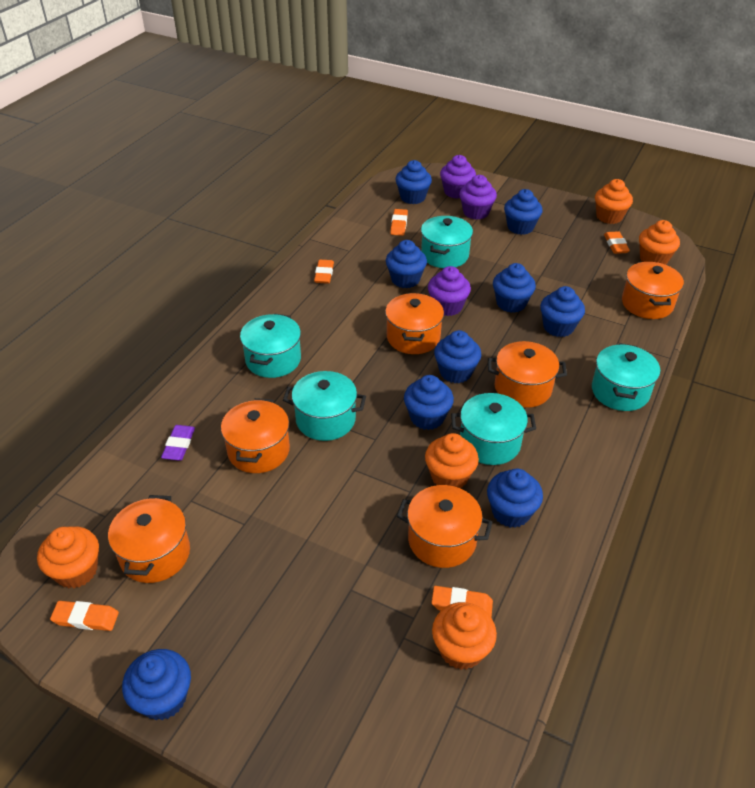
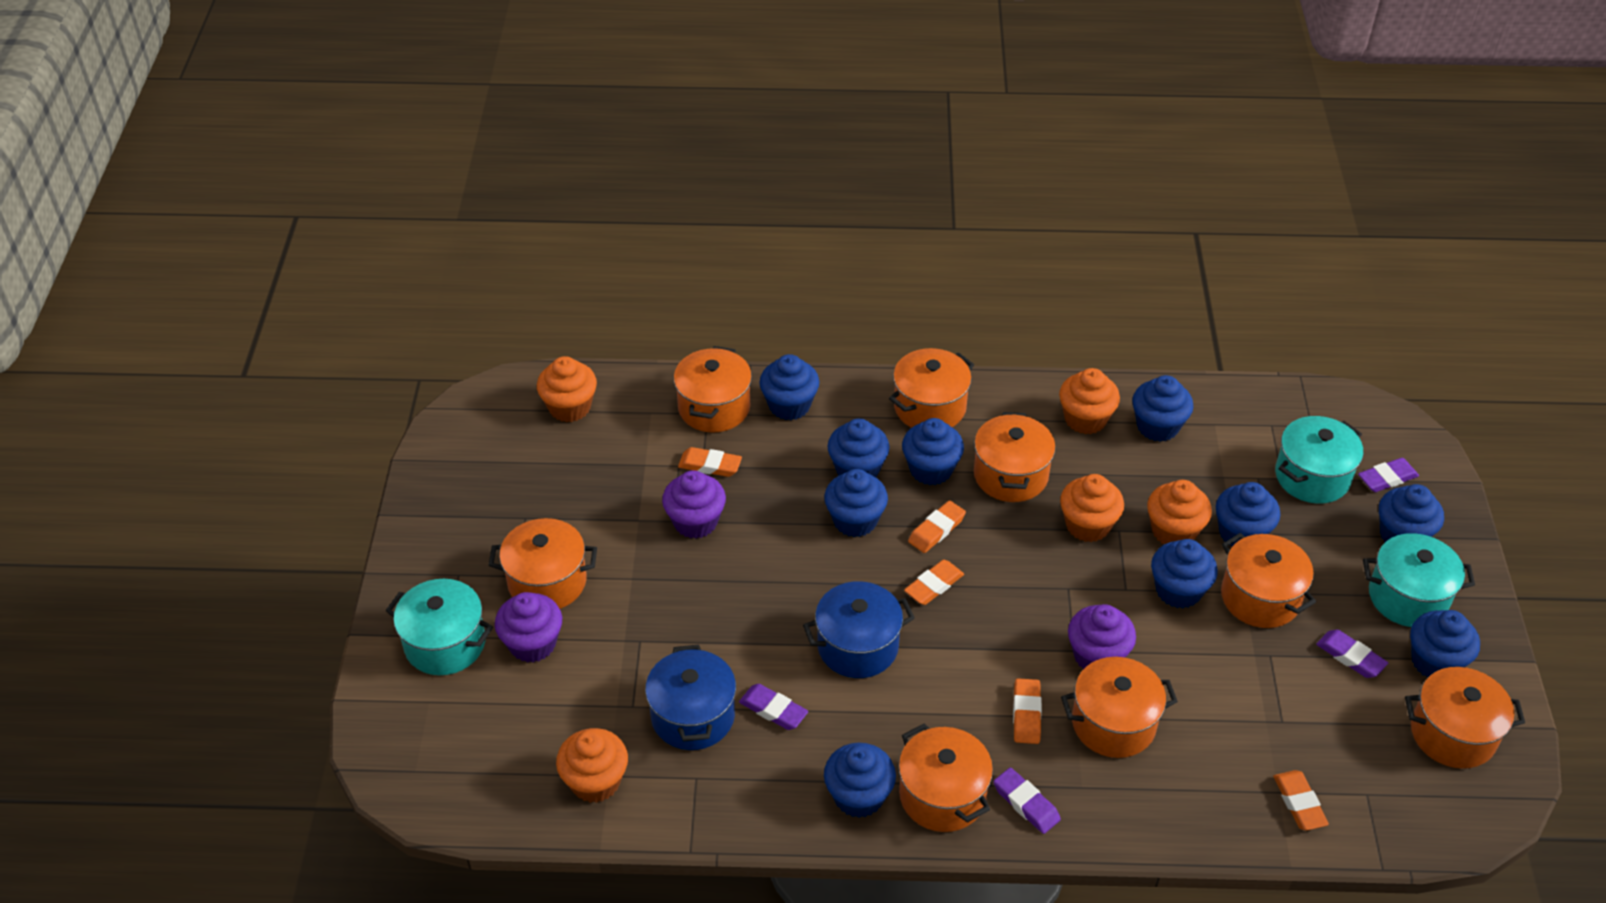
blue cupcake: [122,649,191,720] [386,240,427,288] [395,160,432,204] [404,375,454,430] [434,330,481,383] [487,468,543,528] [493,263,536,313] [504,189,543,235] [540,286,585,337] = 9 -> [759,354,819,420] [824,469,888,537] [824,743,896,818] [828,418,890,477] [902,418,964,485] [1132,375,1193,442] [1151,539,1218,608] [1216,482,1280,547] [1379,484,1444,543] [1410,610,1480,678] = 10
blue pot: none = 0 -> [645,644,736,750] [803,581,915,678] = 2
orange pot: [108,495,190,583] [221,398,290,473] [385,293,444,354] [397,485,492,568] [488,341,567,408] [622,262,684,319] = 6 -> [489,518,597,609] [674,346,752,433] [889,348,974,428] [898,723,993,832] [974,412,1056,502] [1061,657,1178,758] [1221,533,1316,628] [1405,667,1525,769] = 8
purple eraser: [161,425,195,461] = 1 -> [739,684,808,730] [993,767,1061,834] [1316,630,1388,678] [1358,458,1419,492] = 4
turquoise pot: [240,314,301,378] [283,371,366,441] [421,216,473,268] [451,393,536,465] [592,343,660,411] = 5 -> [386,579,493,675] [1275,416,1363,504] [1363,533,1475,627] = 3

